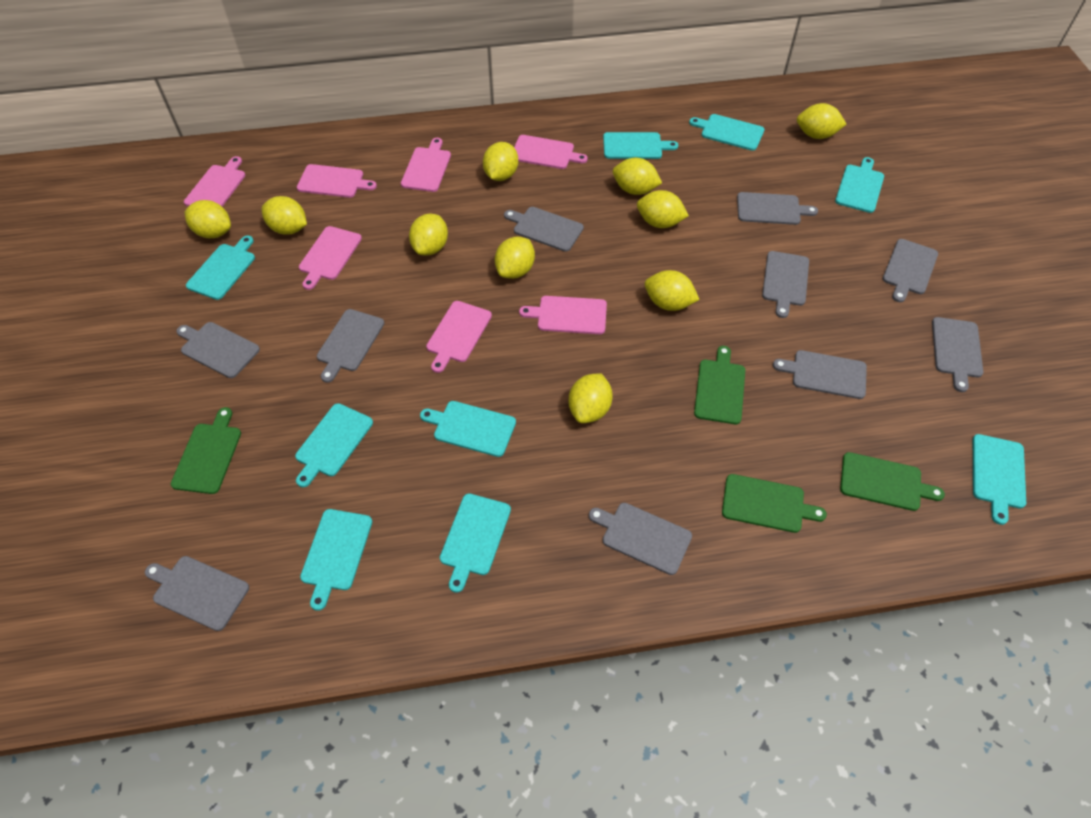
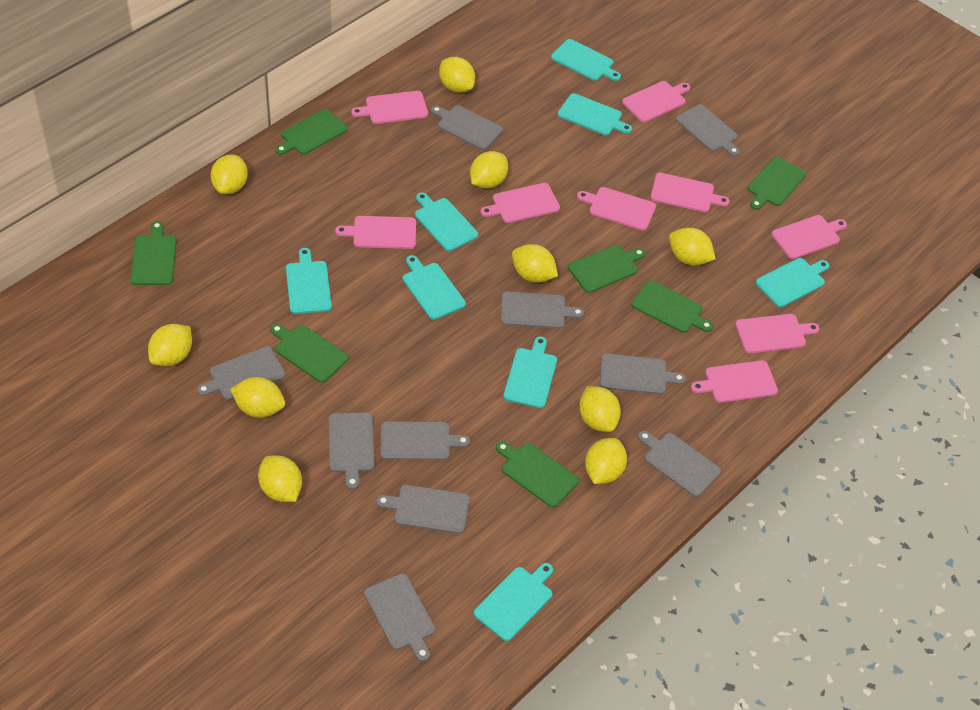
green cutting board: [171,407,241,494] [694,346,745,424] [722,474,827,533] [840,452,945,511] = 4 -> [130,221,176,285] [270,324,349,383] [275,109,348,155] [496,441,579,508] [568,245,645,293] [631,280,713,333] [747,157,806,210] = 7
pink cutting board: [184,156,246,207] [297,164,377,198] [299,226,362,290] [401,138,451,192] [426,301,492,373] [514,135,588,169] [519,296,607,334] = 7 -> [335,216,416,249] [351,91,428,124] [480,183,560,223] [577,187,656,230] [622,81,690,122] [651,173,730,212] [691,360,778,403] [735,314,820,353] [771,215,847,259] = 9
turquoise cutting board: [186,236,255,300] [295,403,373,487] [300,509,372,611] [420,401,516,457] [440,493,511,593] [603,132,678,159] [689,114,764,151] [835,157,884,213] [973,434,1026,525] = 9 -> [286,248,332,314] [403,255,466,320] [415,192,478,251] [474,563,553,641] [503,336,557,408] [551,39,621,81] [558,93,632,135] [756,258,830,307] = 8

